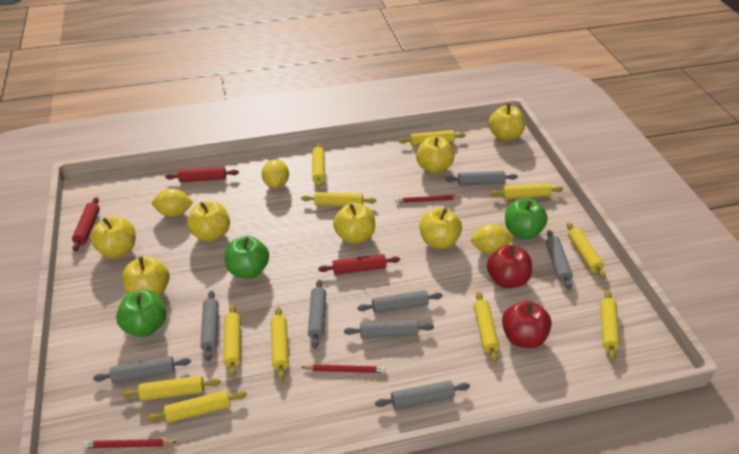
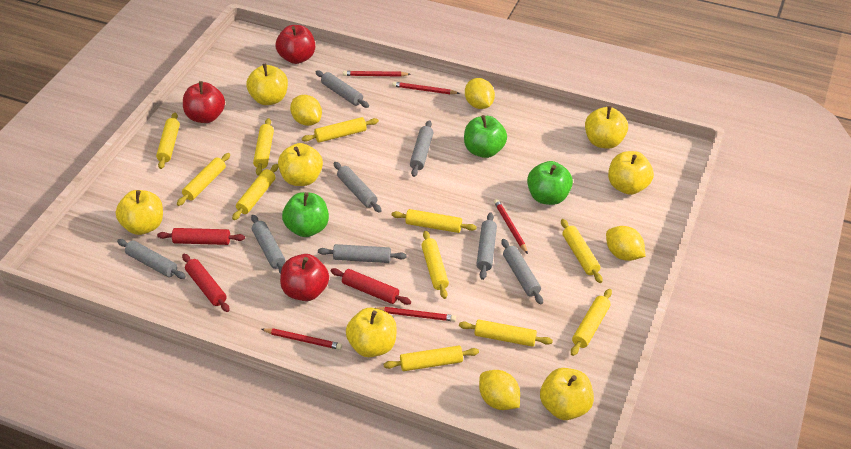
red apple: [487,245,532,288] [502,301,552,348] = 2 -> [183,81,225,123] [276,25,315,64] [280,254,329,301] = 3
red pencil: [83,439,177,448] [302,364,386,373] [395,195,461,203] = 3 -> [261,328,342,350] [343,71,410,77] [376,307,456,322] [392,82,460,94] [494,199,528,254] = 5
yellow lemon: [152,188,193,217] [262,159,289,189] [471,224,514,254] = 3 -> [290,95,322,126] [465,78,495,109] [479,370,520,410] [606,226,646,261] = 4

